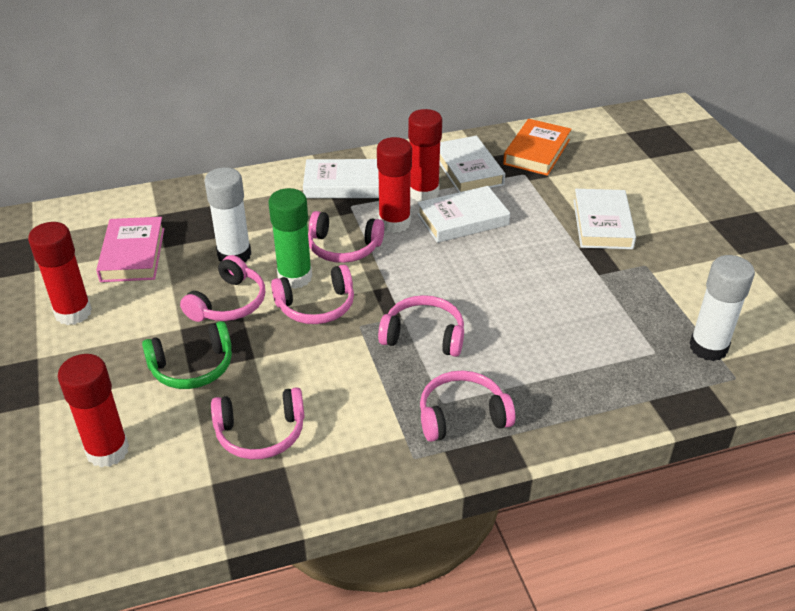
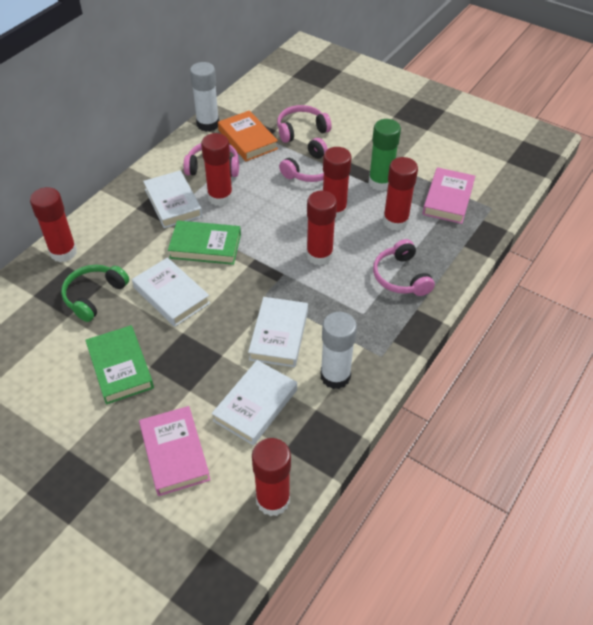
green book: none = 0 -> [85,325,154,405] [168,220,241,265] = 2
pink book: [96,217,164,282] = 1 -> [139,406,210,496] [422,167,475,224] = 2
pink headphones: [180,255,265,322] [211,387,305,459] [271,265,354,324] [308,211,384,263] [378,295,464,357] [420,370,515,442] = 6 -> [184,143,239,177] [277,105,331,143] [279,138,328,182] [373,239,435,296] = 4
red glue stick: [28,222,92,325] [58,354,129,468] [377,137,412,233] [408,109,442,201] = 4 -> [30,187,77,262] [201,133,233,206] [252,438,291,516] [306,191,337,265] [323,147,352,220] [383,157,418,231] = 6

